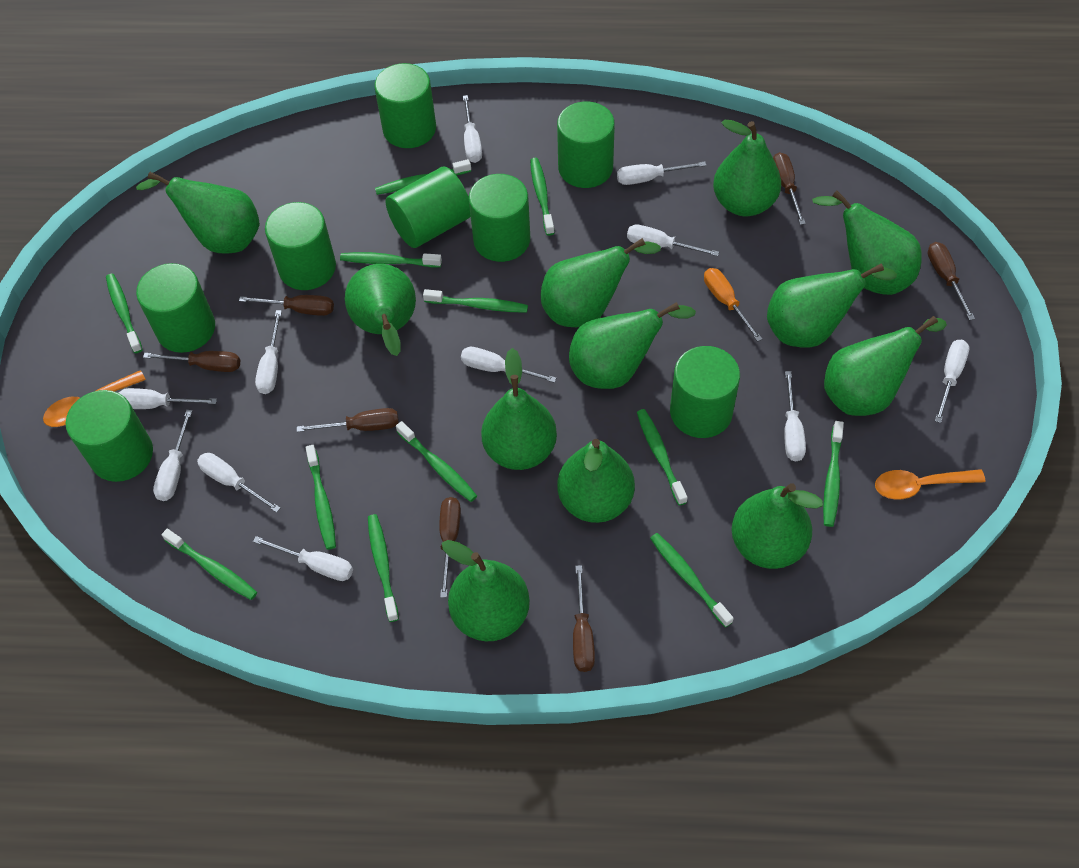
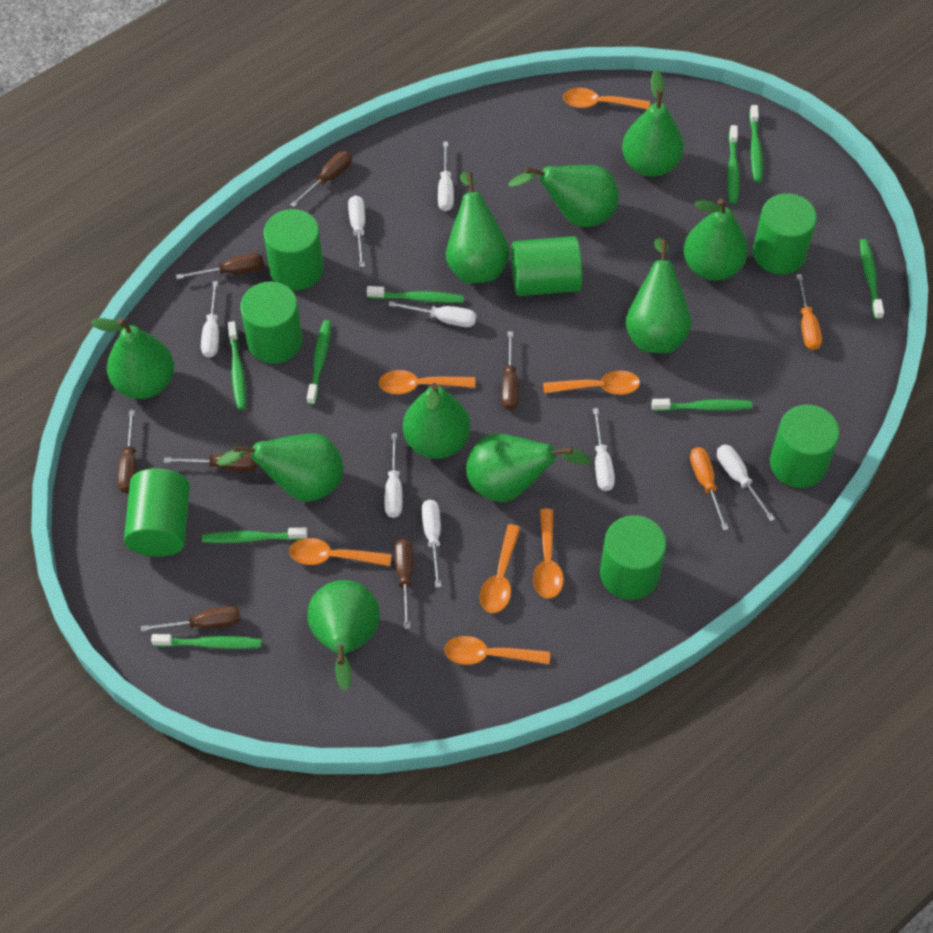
green cylinder: [66,390,153,482] [136,263,215,353] [265,202,336,290] [374,63,436,148] [386,167,471,248] [469,174,530,262] [557,102,615,188] [670,346,740,438] = 8 -> [124,468,190,557] [240,282,303,364] [264,209,324,290] [511,236,582,296] [600,515,666,600] [753,193,817,274] [770,405,840,488] = 7
green pear: [136,172,260,254] [345,264,416,356] [442,540,530,641] [481,348,557,470] [541,238,661,327] [557,439,635,523] [569,302,696,389] [713,120,781,216] [731,483,823,569] [767,263,897,348] [812,190,921,295] [824,316,947,416] = 12 -> [91,318,174,399] [216,434,344,502] [308,580,380,691] [403,383,471,459] [446,172,510,283] [466,434,591,502] [508,165,619,227] [622,69,684,177] [625,238,691,353] [684,198,748,281] = 10
green toothbrush: [106,273,143,353] [162,529,257,600] [306,445,336,550] [340,252,442,267] [368,514,399,622] [375,159,471,195] [396,421,477,502] [423,289,528,313] [530,158,554,236] [637,409,688,505] [650,533,734,628] [823,421,844,527] = 12 -> [151,634,262,649] [202,527,308,543] [228,321,246,410] [307,320,331,405] [367,286,464,303] [652,399,752,411] [727,125,740,204] [749,105,763,183] [860,239,884,320] = 9
orange screwdriver: [704,268,762,342] = 1 -> [690,447,729,531] [796,274,822,350] = 2
orange spoon: [43,370,146,427] [875,469,985,500] = 2 -> [289,538,392,566] [379,370,475,394] [444,636,550,665] [480,524,521,613] [533,509,564,599] [543,370,640,395] [563,88,650,109] = 7
white screwdriver: [119,388,217,409] [153,410,192,501] [197,453,280,513] [253,536,353,581] [255,310,282,394] [461,347,556,383] [463,95,482,163] [617,161,706,185] [627,225,719,256] [784,371,806,461] [935,340,969,423] = 11 -> [201,281,219,358] [348,195,365,268] [384,433,403,518] [388,301,476,327] [422,500,441,588] [438,142,454,211] [593,408,615,491] [717,445,775,522] = 8

